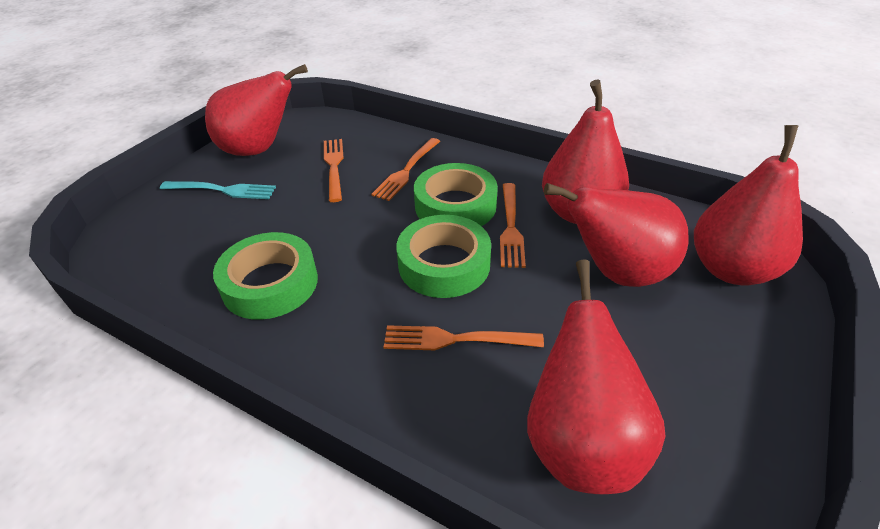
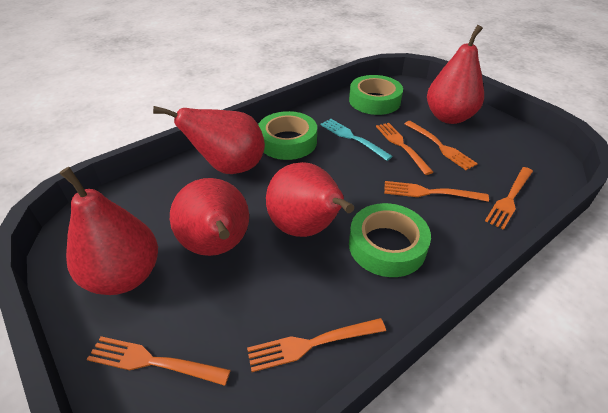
orange fork: [324,139,344,202] [371,138,440,201] [384,325,544,350] [500,183,526,268] = 4 -> [87,336,231,386] [247,318,386,372] [376,123,433,175] [384,181,489,202] [404,121,478,170] [485,167,533,230] = 6

